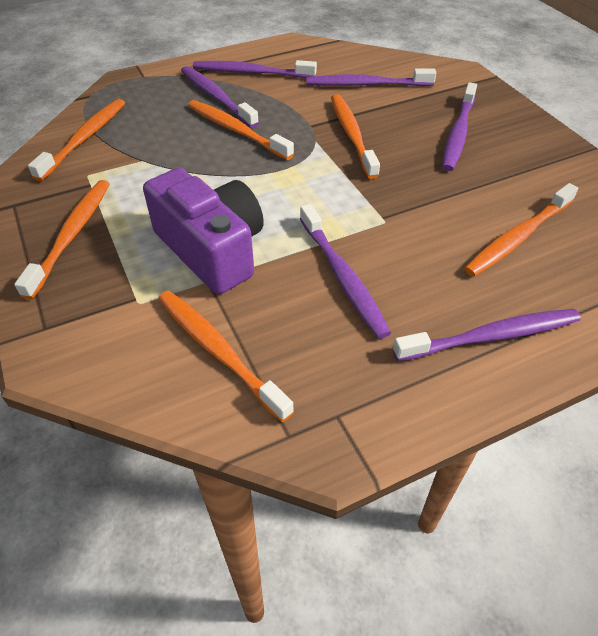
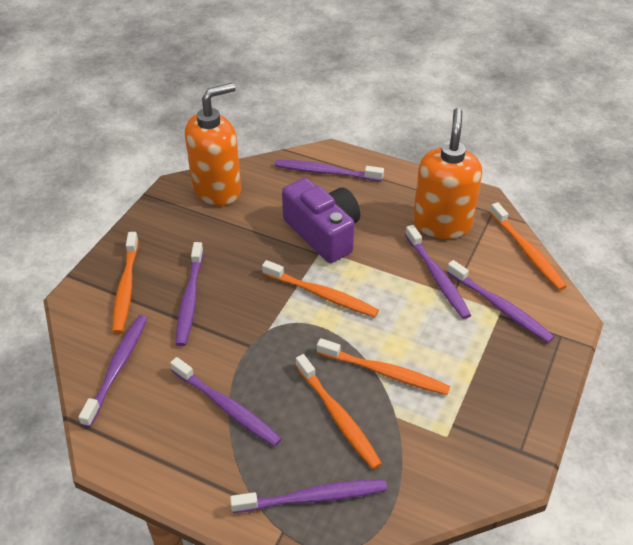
orange soap dispenser: none = 0 -> [185,83,241,206] [413,108,482,239] = 2
orange toothbrush: [14,180,110,300] [28,99,125,181] [158,290,294,422] [188,100,294,160] [331,94,380,179] [464,183,578,277] = 6 -> [112,232,139,334] [262,260,379,317] [295,354,382,470] [317,338,450,395] [489,202,567,290] = 5
purple toothbrush: [181,66,259,128] [193,60,317,78] [300,204,391,339] [306,68,436,86] [393,309,581,361] [442,82,477,171] = 6 -> [78,315,148,427] [170,357,282,446] [176,242,204,346] [230,479,387,513] [275,160,384,181] [405,225,471,319] [447,260,554,343] = 7

